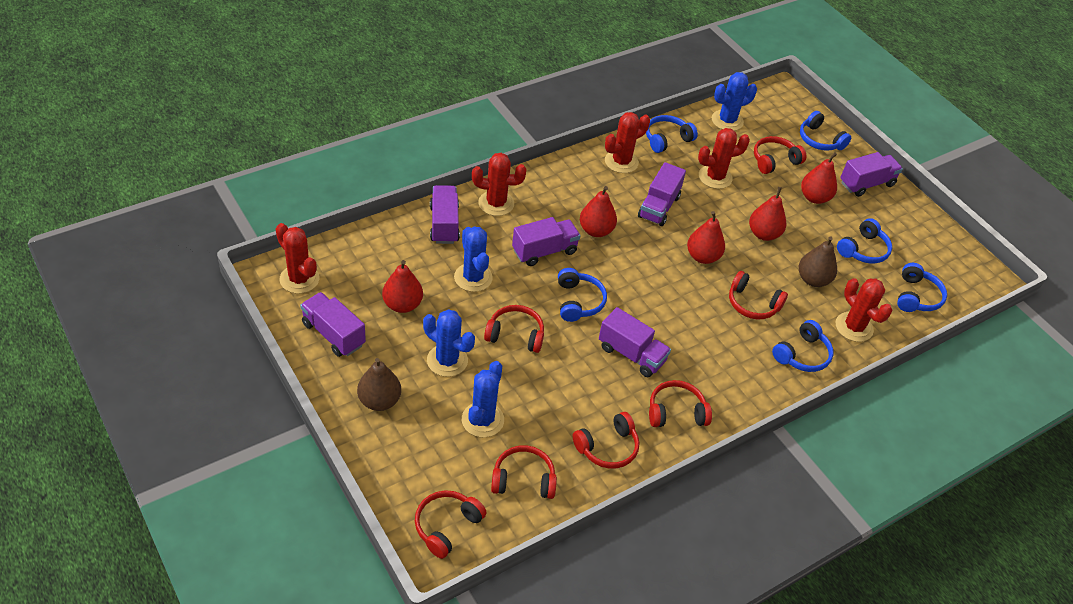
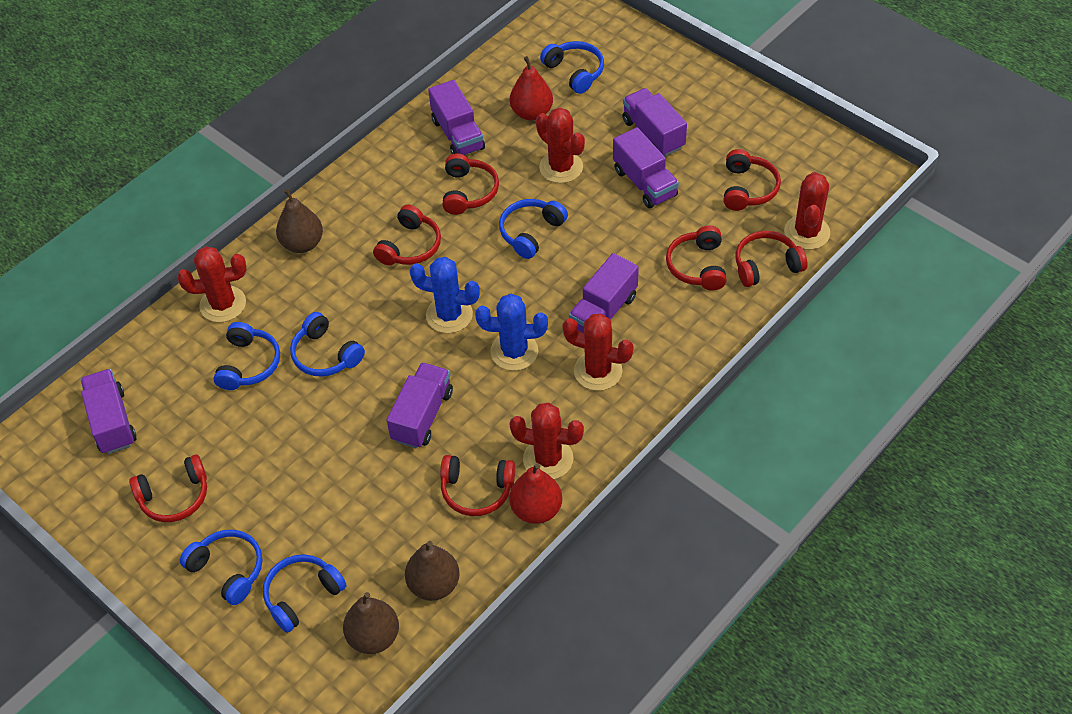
blue cactus: [423,309,475,377] [454,227,493,292] [462,361,504,437] [711,72,757,131] = 4 -> [410,257,480,333] [475,294,548,371] = 2
brown pear: [357,358,401,411] [799,236,837,287] = 2 -> [276,189,323,253] [343,592,399,654] [405,541,460,601] = 3
red pear: [382,260,423,313] [580,186,617,237] [687,211,725,264] [749,187,786,241] [801,152,837,204] = 5 -> [509,463,562,524] [510,56,553,121] = 2

